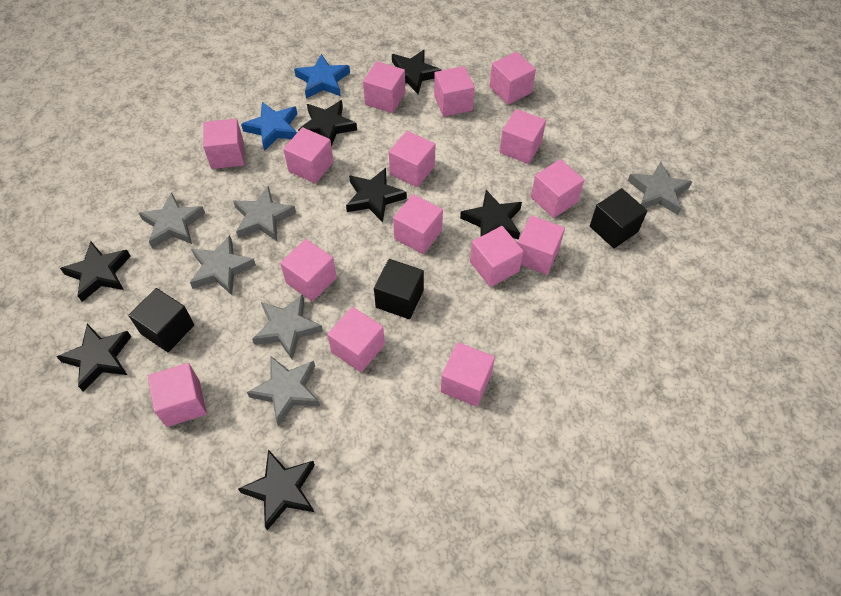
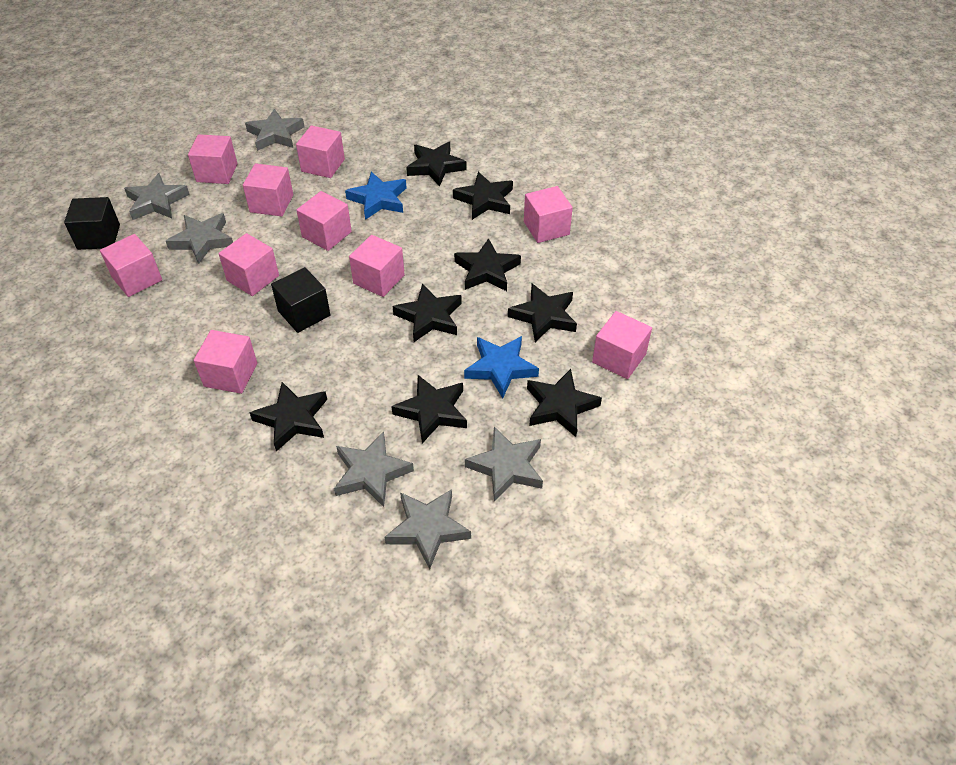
black cube: [128,288,194,352] [374,259,424,319] [590,188,647,248] = 3 -> [64,197,120,250] [271,267,330,333] = 2
black star: [57,324,131,392] [60,241,131,302] [238,449,315,530] [298,100,357,147] [346,168,407,222] [392,49,441,94] [460,190,522,240] = 7 -> [250,382,327,452] [391,375,467,443] [392,283,462,342] [406,141,466,187] [453,172,513,220] [454,238,521,291] [508,284,577,342] [527,369,602,437] = 8
pink cube: [148,363,207,427] [203,119,244,169] [280,239,337,302] [283,127,334,184] [327,307,385,372] [363,61,405,113] [389,131,435,187] [393,194,443,254] [434,66,475,117] [441,342,495,407] [470,226,524,287] [490,51,536,105] [500,109,546,164] [518,215,565,275] [531,159,584,218] = 15 -> [100,234,162,297] [188,134,238,184] [194,330,257,394] [218,233,279,296] [243,163,293,217] [296,125,345,178] [296,191,352,251] [349,235,405,297] [524,186,573,243] [592,311,652,379] = 10

